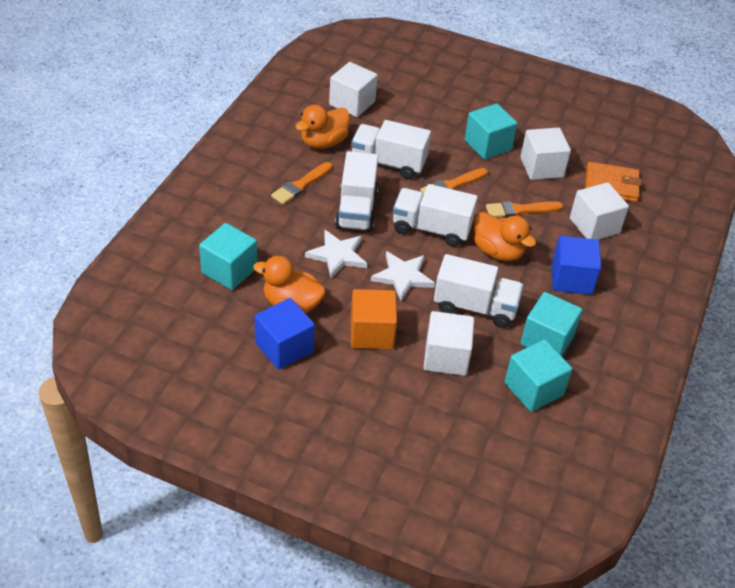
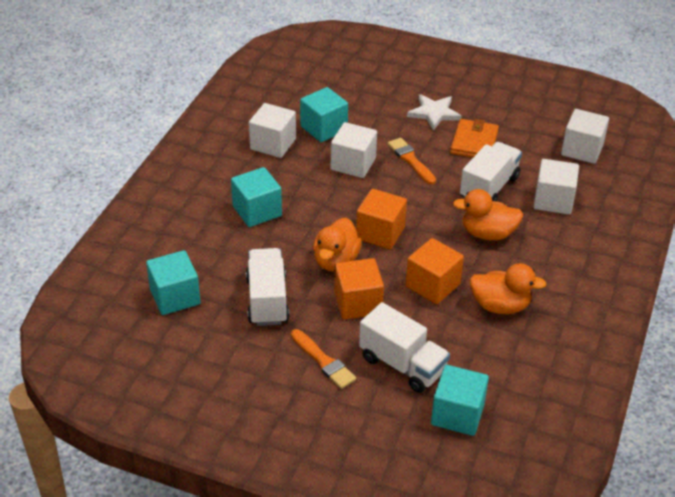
blue cube: [255,298,315,370] [552,236,601,295] = 2 -> none = 0
orange brush: [271,162,332,205] [420,168,488,194] [486,201,563,217] = 3 -> [291,329,356,389] [388,138,436,184] = 2
orange cube: [351,289,397,349] = 1 -> [334,258,384,320] [356,189,407,249] [406,238,464,304] = 3
white star: [305,230,367,278] [371,251,435,301] = 2 -> [407,94,462,131] = 1
white truck: [335,151,378,232] [351,120,431,179] [393,184,478,247] [434,254,524,328] = 4 -> [246,248,289,326] [359,302,450,393] [460,142,522,201] = 3

